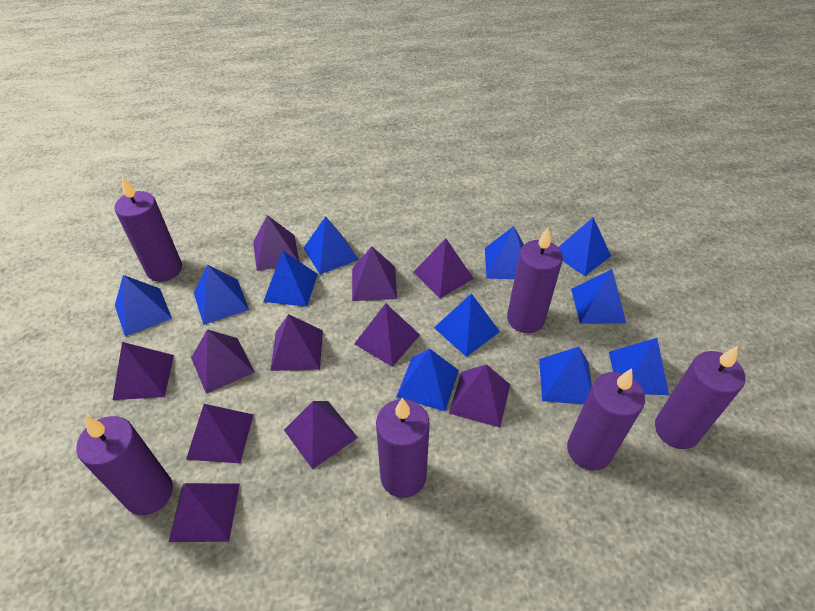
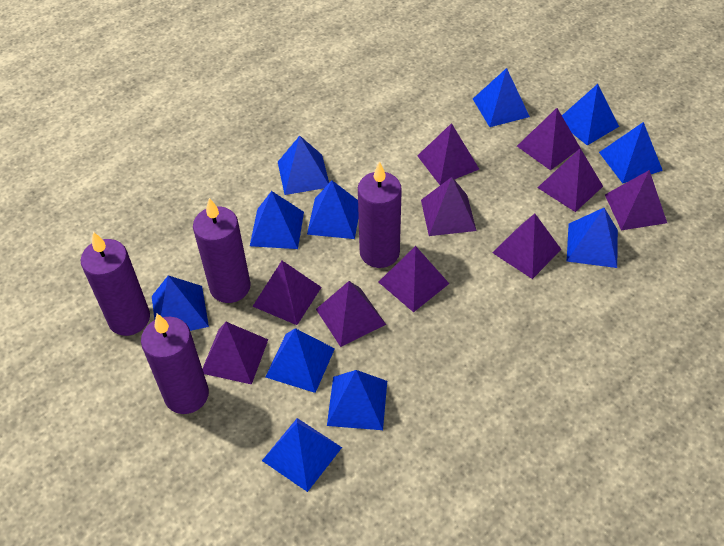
purple candle: [76,416,173,515] [114,177,182,282] [376,398,430,498] [507,228,563,333] [567,368,645,470] [655,346,745,449] = 6 -> [81,232,150,336] [141,314,209,414] [193,198,251,303] [358,161,402,268] = 4
purple pyramid: [113,342,174,400] [169,483,240,542] [186,404,254,463] [191,329,255,394] [253,215,299,271] [270,314,323,371] [284,401,358,469] [352,246,397,301] [354,303,420,367] [413,238,474,298] [449,364,510,427] = 11 -> [202,322,268,385] [252,261,322,325] [316,281,386,347] [379,246,449,312] [417,123,479,185] [421,177,477,236] [492,214,561,279] [517,108,580,171] [537,148,603,212] [605,170,667,230] = 10

